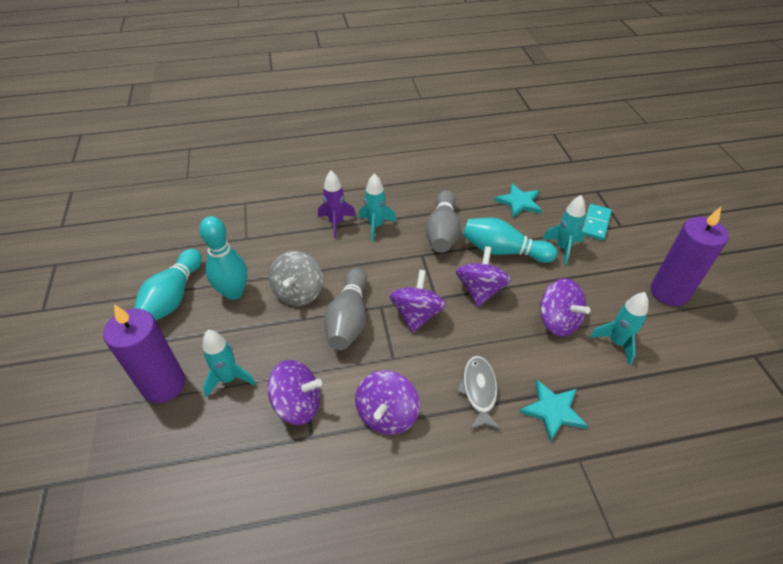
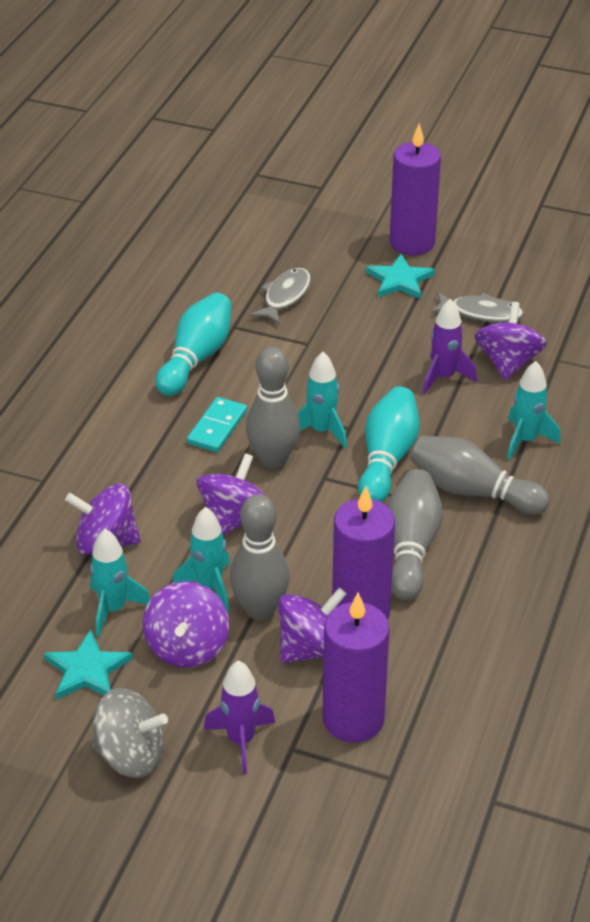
grey bowling pin: [324,268,367,350] [425,190,461,253] = 2 -> [230,494,290,620] [246,347,300,468] [387,469,443,601] [411,436,550,515] = 4
grey fish: [456,356,501,430] = 1 -> [250,268,311,324] [431,292,524,323] = 2
purple candle: [103,304,185,403] [651,207,729,306] = 2 -> [322,593,390,743] [332,486,395,620] [390,124,441,255] = 3
purple rocket: [318,171,356,239] = 1 -> [204,660,275,774] [423,299,477,394] = 2
turquoise bowling pin: [134,249,202,321] [199,216,247,300] [463,218,557,263] = 3 -> [156,293,232,396] [358,387,420,502] = 2

